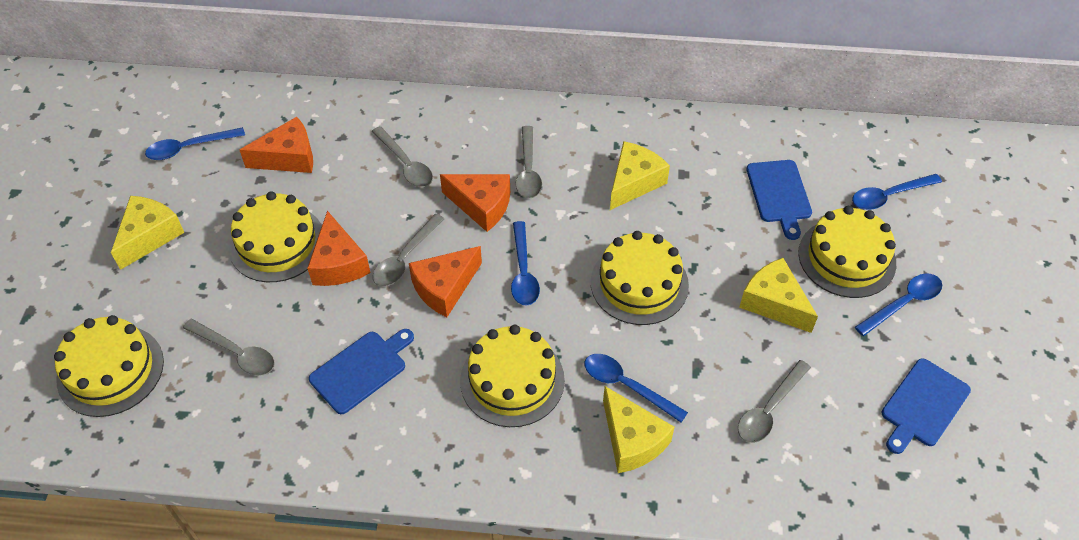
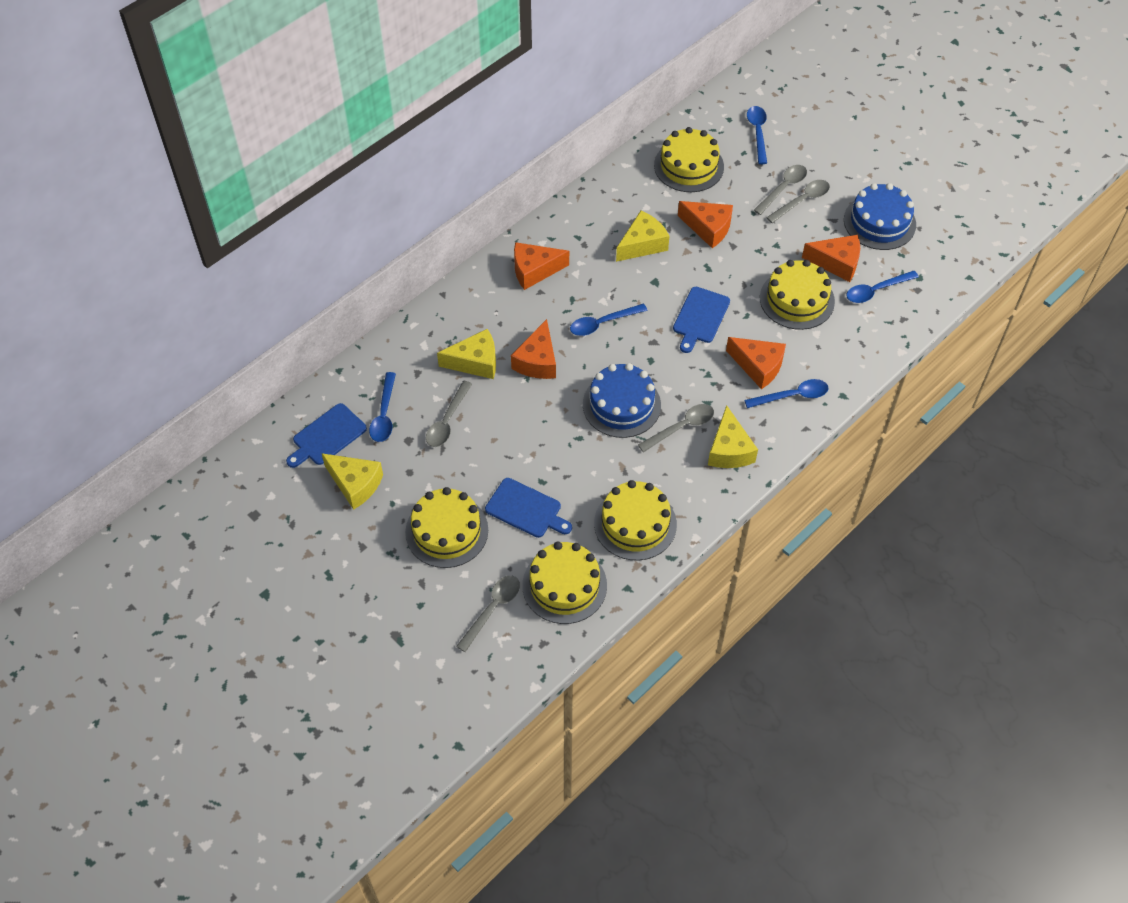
blue cake: none = 0 -> [583,363,661,438] [844,183,916,250] = 2
orange cheese: [240,117,313,173] [307,211,371,286] [409,246,482,317] [440,174,510,232] = 4 -> [511,319,556,379] [514,242,569,290] [678,201,733,248] [726,337,786,389] [802,235,860,282] = 5

